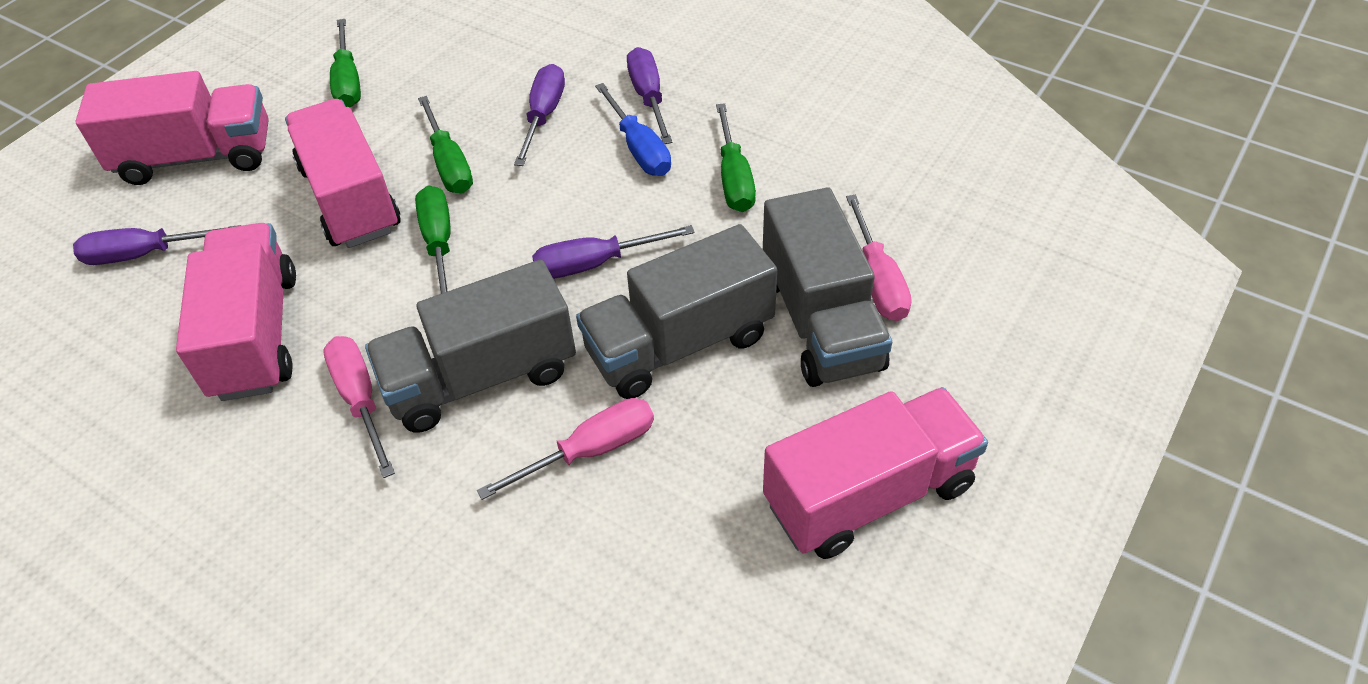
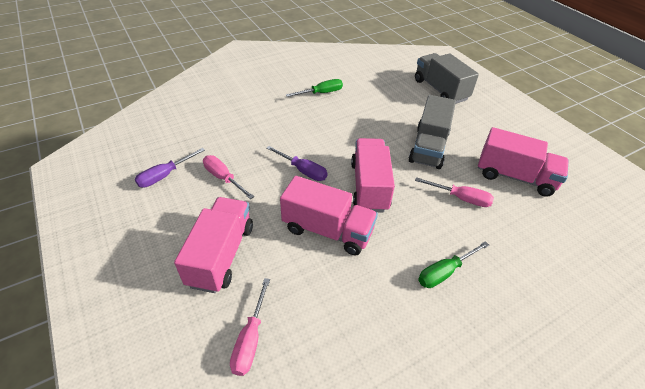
blue screwdriver: [595,83,671,176] = 1 -> none = 0
green screwdriver: [330,19,361,107] [415,186,451,294] [418,96,473,194] [716,103,756,212] = 4 -> [286,79,343,97] [418,241,489,288] = 2
grey truck: [365,260,576,433] [576,224,777,399] [763,187,892,387] = 3 -> [409,95,456,169] [415,53,479,104] = 2
purple screwdriver: [73,225,241,265] [514,64,565,166] [532,225,695,279] [627,47,672,144] = 4 -> [135,148,205,188] [266,146,327,181] = 2

